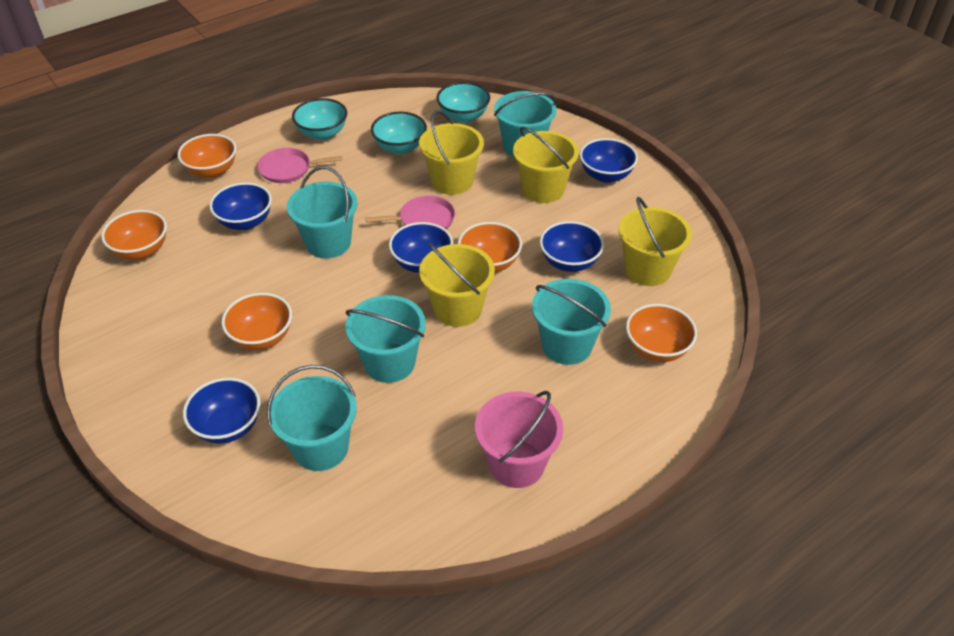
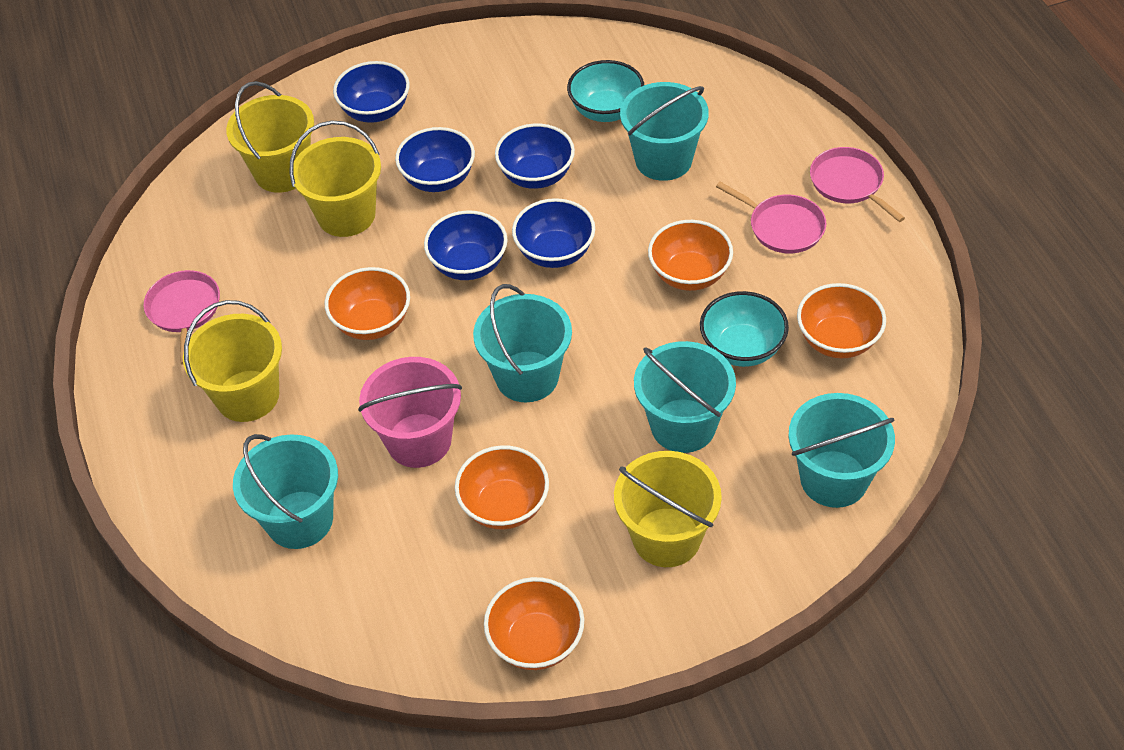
pink pan: [257,148,342,183] [366,196,455,229] = 2 -> [144,270,220,365] [716,182,826,253] [810,147,905,222] = 3
turquoise bowl: [292,98,347,140] [371,112,427,154] [436,82,490,123] = 3 -> [567,60,644,122] [700,291,789,367] = 2

